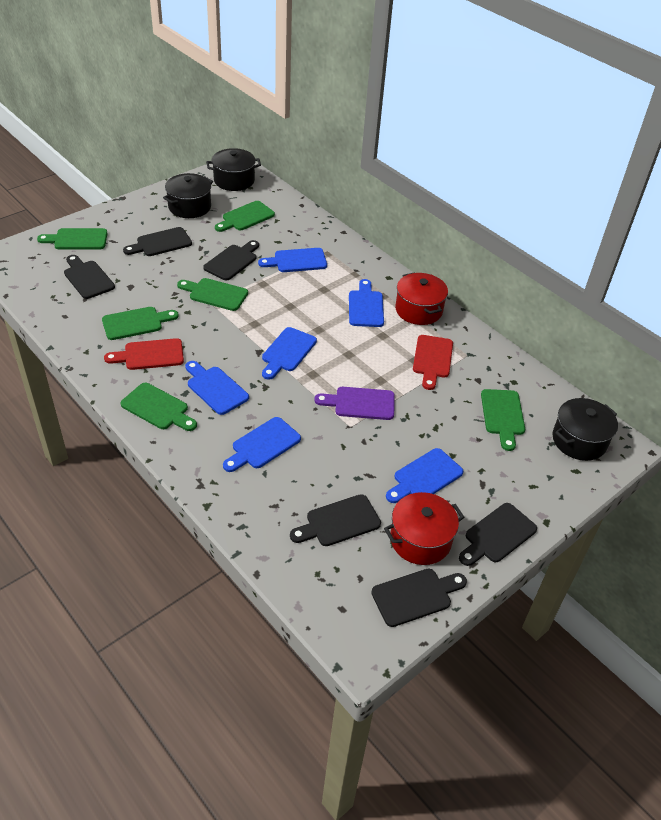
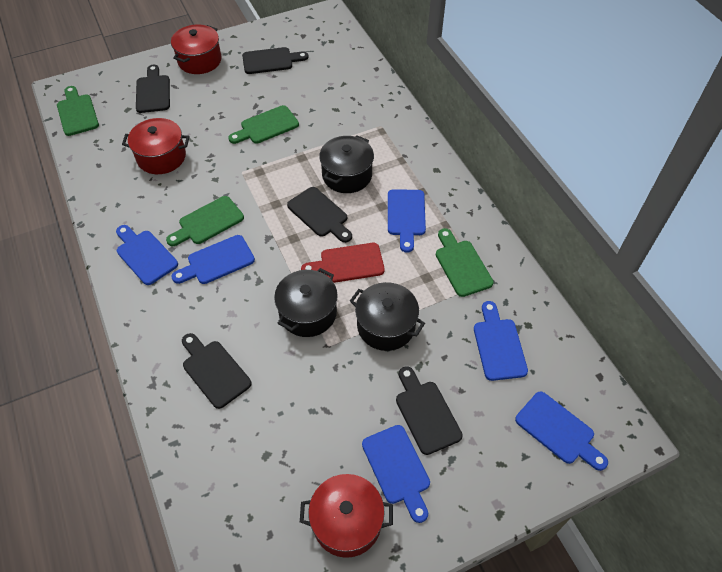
black cutting board: [64,255,115,299] [123,227,192,256] [203,240,259,280] [290,494,381,546] [371,569,467,627] [459,503,537,566] = 6 -> [136,65,170,113] [182,333,252,409] [242,47,308,74] [287,187,352,243] [396,366,463,455] = 5
green cutting board: [37,228,108,250] [102,307,179,340] [121,383,197,431] [177,278,248,311] [215,201,275,232] [481,389,525,451] = 6 -> [57,86,99,136] [166,196,244,246] [228,105,299,144] [436,228,494,297] = 4
purple cutting board: [314,387,395,420] = 1 -> none = 0
red cutting board: [104,338,184,370] [413,335,453,390] = 2 -> [301,243,385,283] = 1
red pot: [384,492,464,565] [395,272,448,325] = 2 -> [122,118,190,174] [171,25,222,74] [300,474,393,558] = 3

